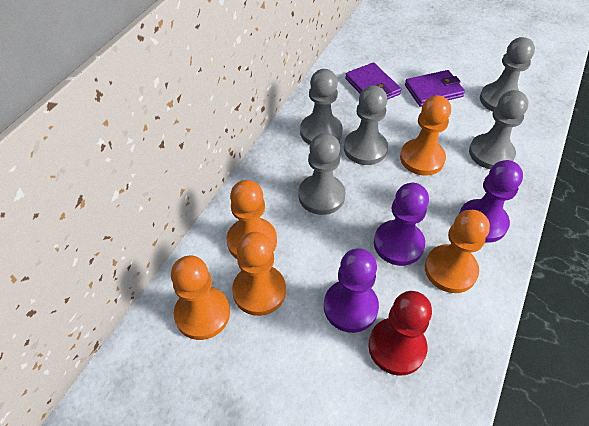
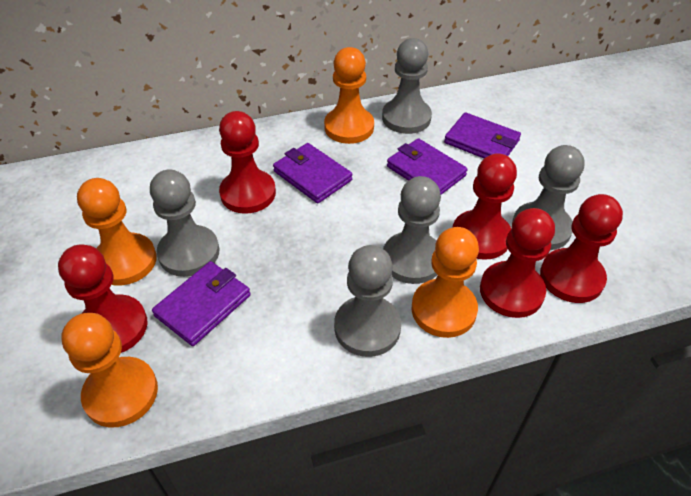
orange pawn: [171,256,230,340] [227,180,277,259] [232,232,286,316] [400,95,451,175] [425,210,490,293] = 5 -> [61,313,158,427] [77,178,157,285] [324,47,374,144] [412,227,479,338] = 4
purple pawn: [324,248,379,333] [374,183,429,266] [459,160,523,243] = 3 -> none = 0
purple wallet: [345,62,402,100] [405,70,465,107] = 2 -> [152,261,251,346] [273,143,352,203] [387,138,468,195] [444,112,521,158] = 4
red pawn: [368,291,432,376] = 1 -> [58,244,148,353] [219,111,276,214] [452,154,517,260] [480,208,555,318] [540,194,623,303] = 5

